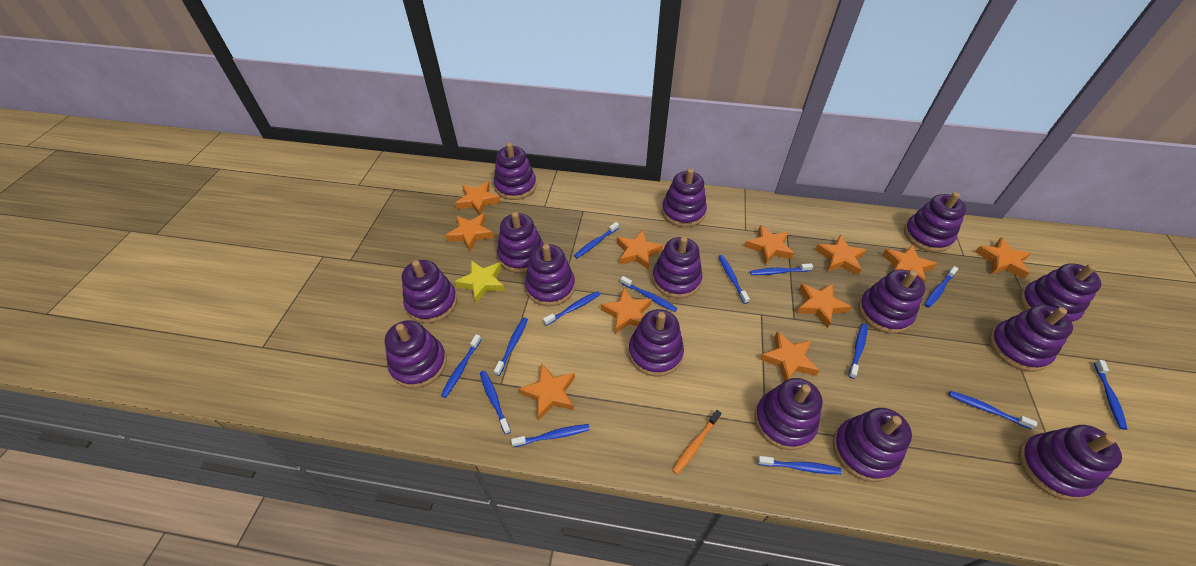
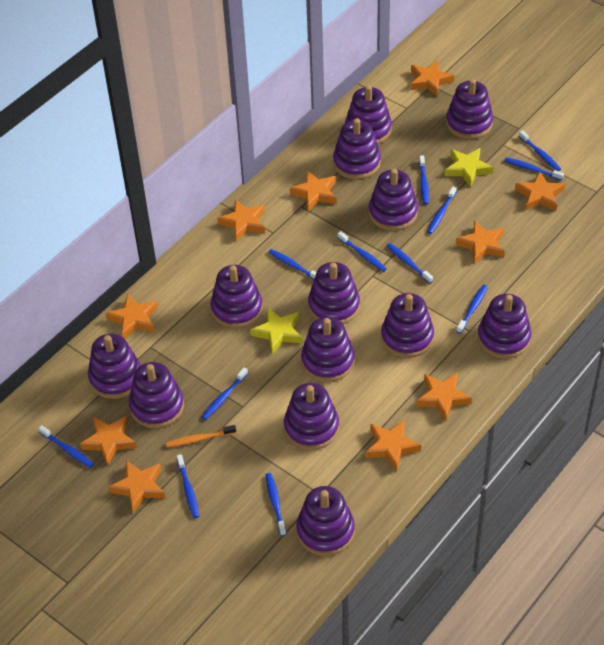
blue toothbrush: [441,334,482,398] [480,370,511,434] [494,318,528,376] [511,424,590,447] [543,291,601,326] [574,222,619,258] [620,276,677,312] [718,255,750,304] [750,263,813,275] [758,456,841,474] [849,323,868,379] [924,266,959,308] [949,391,1037,430] [1094,360,1127,430] = 14 -> [38,425,94,468] [177,454,199,518] [202,368,248,420] [266,473,286,536] [268,249,316,280] [338,231,387,272] [387,243,433,283] [419,155,429,205] [427,186,456,234] [456,285,488,334] [504,157,564,181] [519,130,561,171] = 12
orange star: [445,214,494,251] [455,181,501,216] [519,364,575,421] [601,287,652,334] [617,230,663,270] [745,225,794,265] [760,331,820,381] [797,283,851,328] [815,235,867,275] [882,245,937,283] [975,238,1031,279] = 11 -> [80,416,137,465] [106,293,158,339] [108,460,165,513] [217,199,265,241] [290,171,336,211] [365,420,421,471] [410,60,455,96] [416,373,472,421] [456,220,505,264] [515,171,565,211] = 10
purple stacking toy: [385,320,447,388] [402,260,457,323] [494,143,537,200] [497,212,544,273] [525,244,575,306] [628,309,684,377] [652,236,702,299] [662,168,707,227] [755,378,823,450] [833,408,912,482] [858,269,925,333] [904,192,967,252] [989,305,1073,372] [1019,263,1101,324] [1019,425,1122,500] = 15 -> [88,334,141,399] [129,362,184,428] [211,265,263,329] [284,383,339,450] [296,486,355,556] [301,317,355,382] [308,262,360,324] [333,118,381,179] [345,85,392,144] [369,169,418,231] [381,293,434,358] [446,79,493,139] [477,294,531,359] = 13
yellow star: [454,260,505,303] = 1 -> [250,308,302,354] [445,148,493,187] = 2

